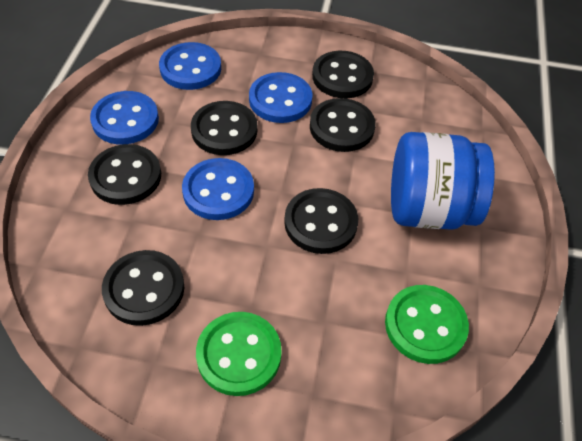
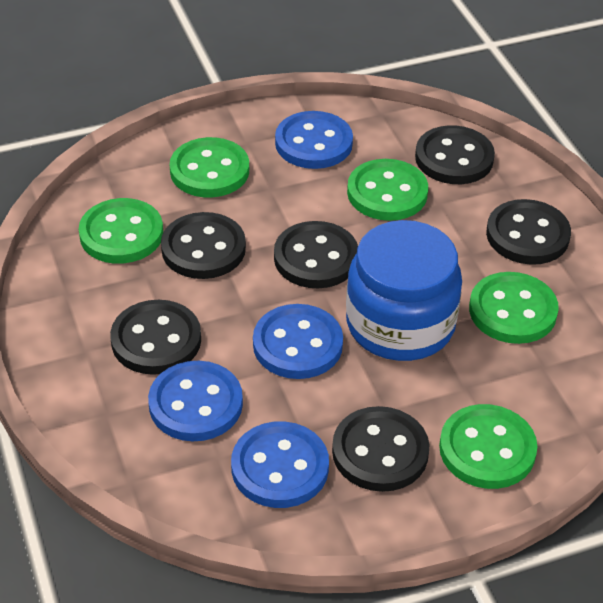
green button: [196,312,282,396] [385,285,469,364] = 2 -> [79,198,163,264] [170,137,249,198] [347,159,428,221] [439,404,538,489] [469,272,559,344] = 5

